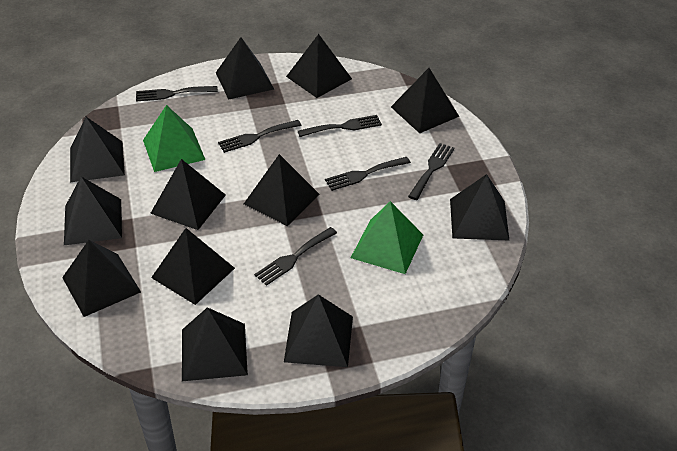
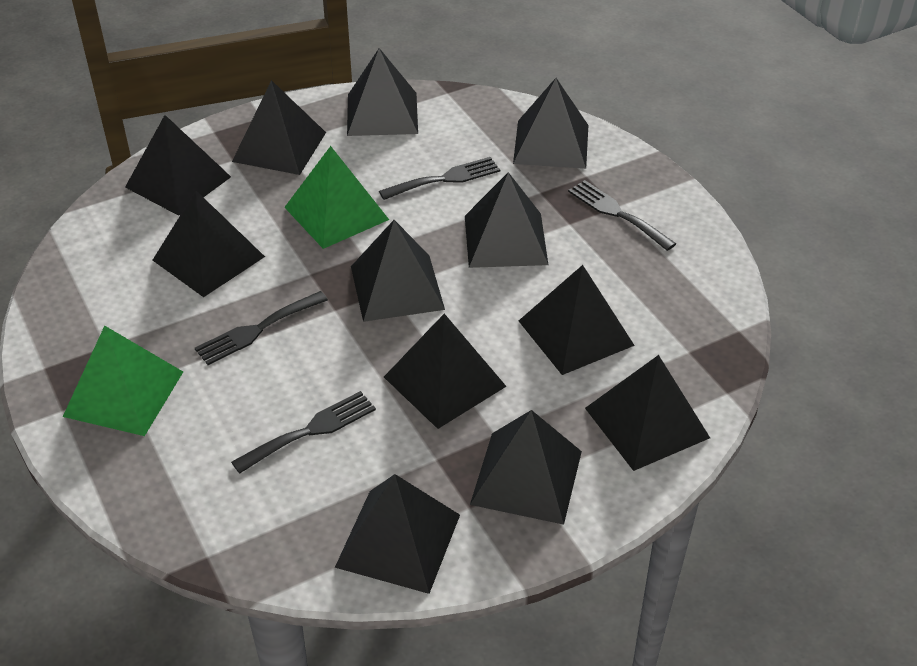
black fork: [136,86,218,102] [218,120,302,153] [254,227,337,286] [298,115,382,137] [325,157,411,191] [408,143,455,200] = 6 -> [195,291,328,365] [231,391,376,474] [379,157,500,200] [568,180,676,251] = 4

